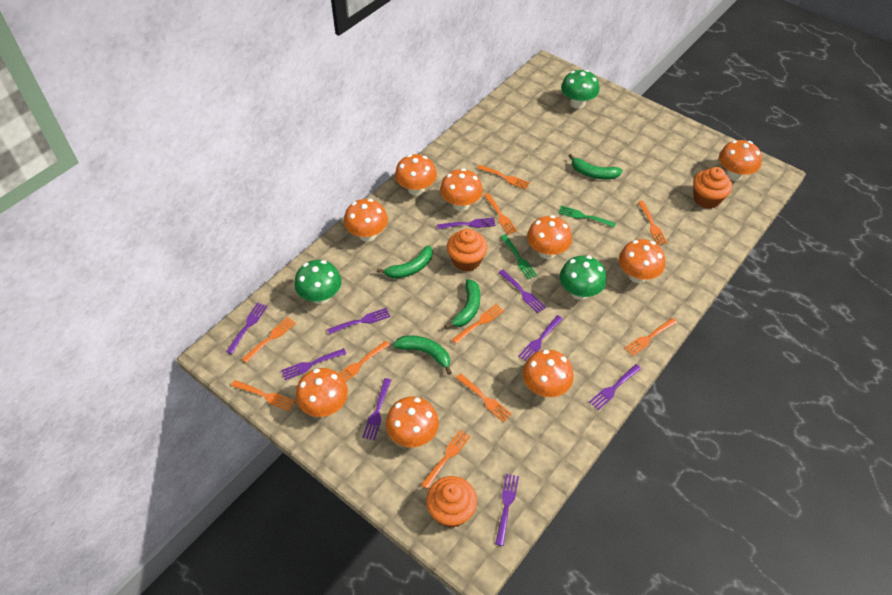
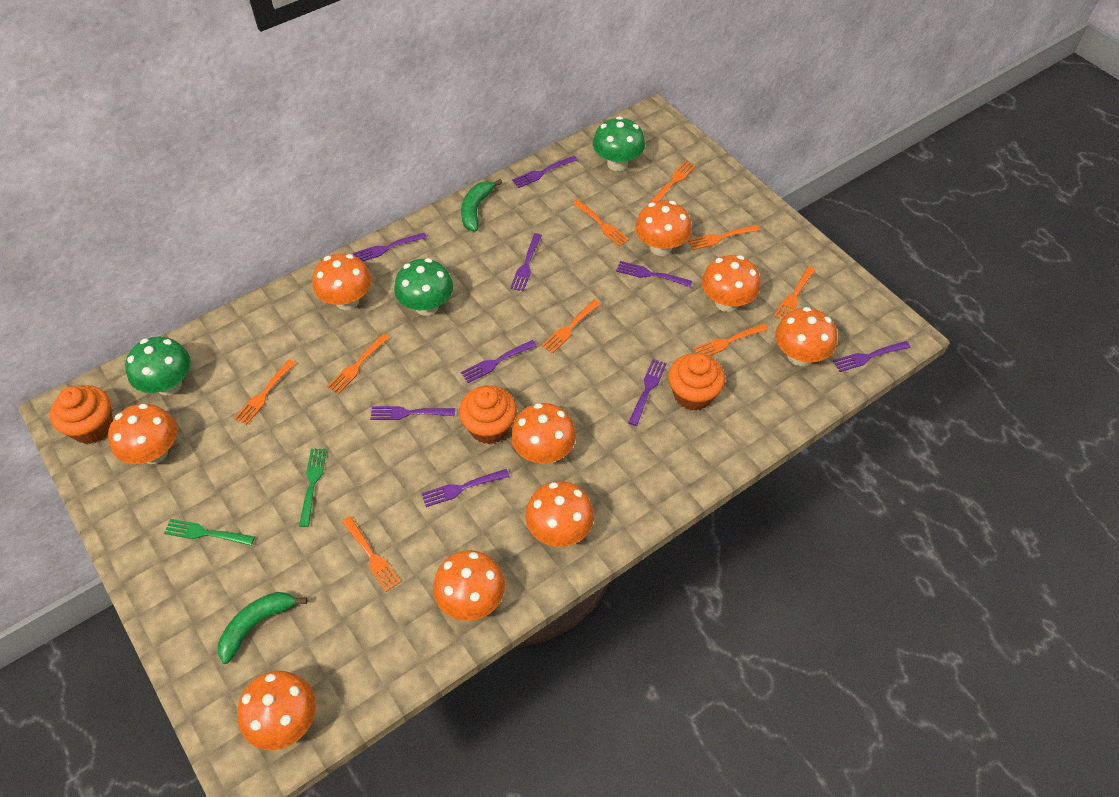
green banana: [377,245,432,279] [393,335,452,375] [445,279,480,329] [569,154,623,179] = 4 -> [218,592,307,664] [461,179,502,232] = 2
orange fork: [231,380,295,411] [242,317,296,363] [338,341,390,382] [421,430,471,489] [452,304,504,344] [456,373,512,423] [477,165,530,190] [484,193,517,235] [624,318,677,356] [638,201,668,245] = 10 -> [234,360,296,425] [327,334,389,394] [342,516,401,592] [541,299,601,354] [573,200,629,246] [650,161,696,203] [688,225,760,250] [693,323,768,356] [773,266,816,320] = 9

